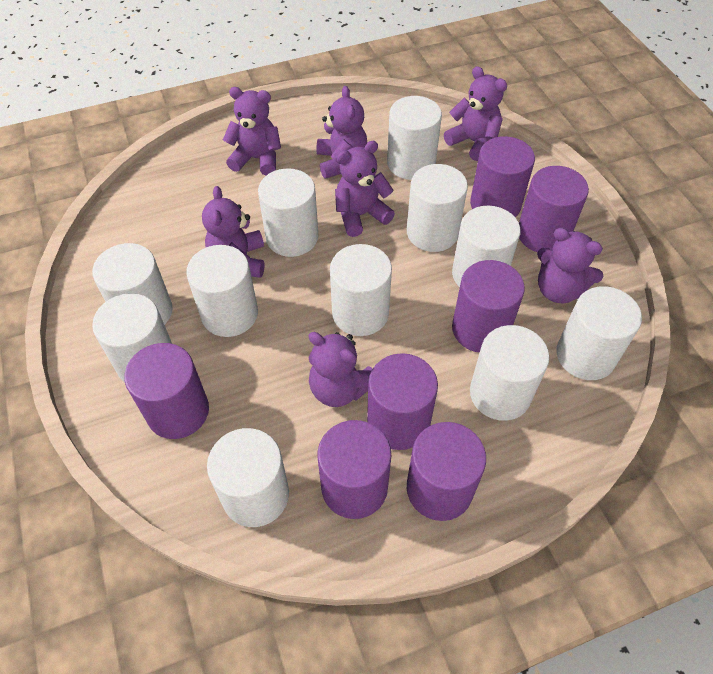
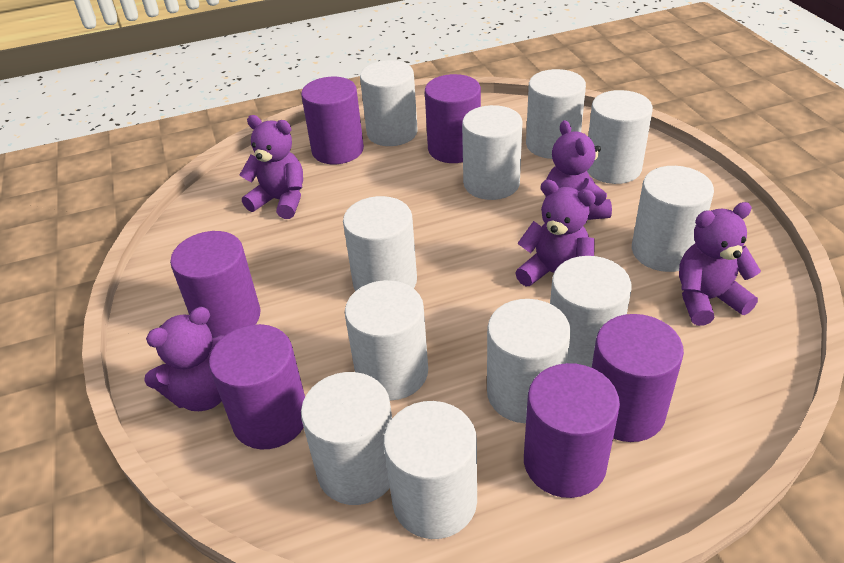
purple cylinder: [124,343,209,439] [318,420,391,519] [367,353,438,450] [407,422,486,521] [452,260,525,353] [470,136,535,217] [519,166,589,252] = 7 -> [170,231,260,338] [209,324,305,449] [301,77,364,164] [425,74,481,163] [524,363,620,498] [592,314,684,442] = 6
purple teddy bear: [202,186,265,278] [223,87,281,176] [309,332,373,407] [317,86,367,179] [335,141,395,237] [444,66,507,161] [537,228,604,304] = 7 -> [144,307,224,411] [240,115,303,219] [515,180,596,286] [545,120,612,220] [679,202,761,326] = 5

